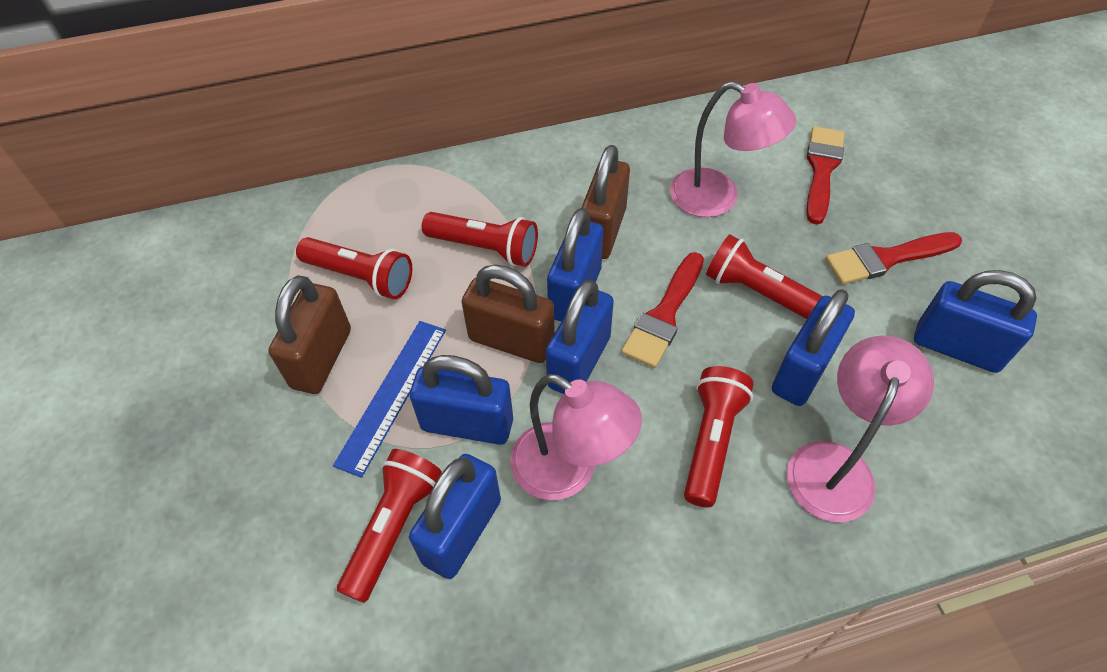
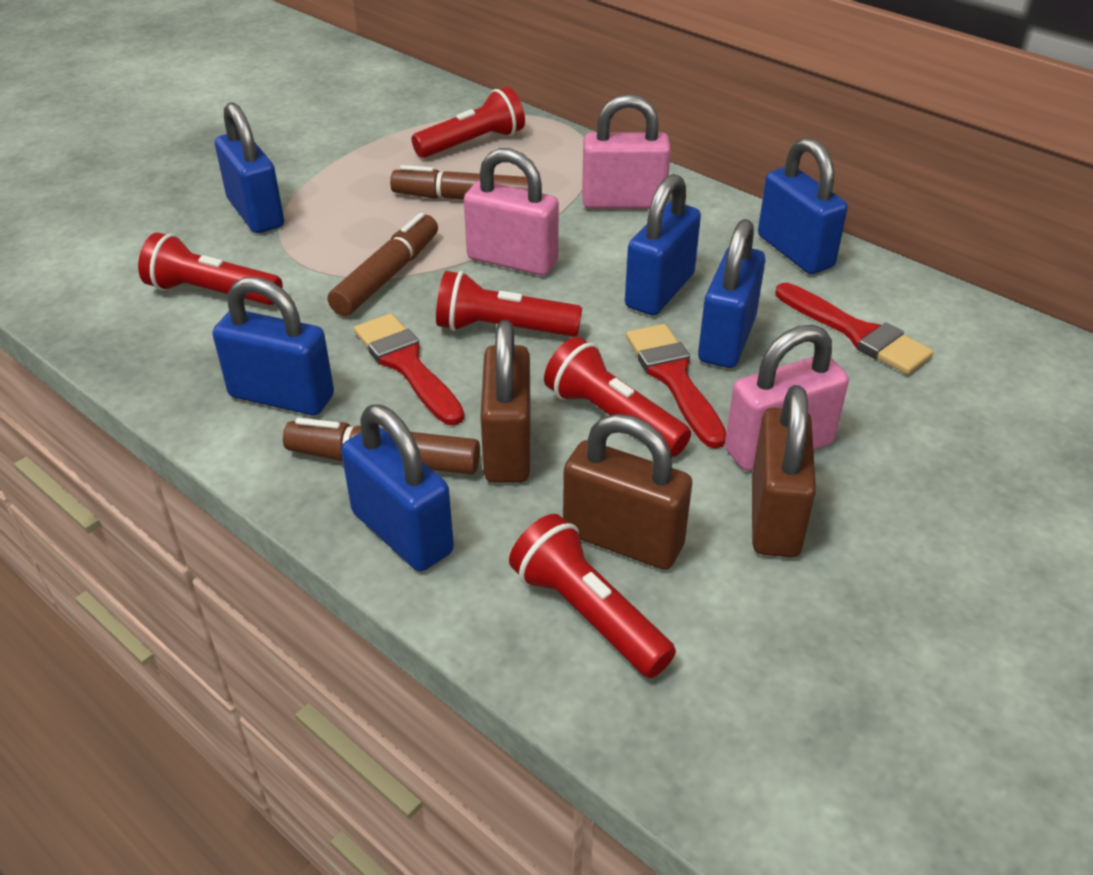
blue ruler: [333,321,446,478] = 1 -> none = 0
brown marker: none = 0 -> [283,418,480,474] [328,213,438,316] [390,165,528,199] = 3
pink lamp: [510,374,642,500] [670,81,796,217] [786,336,934,522] = 3 -> none = 0
pink padlock: none = 0 -> [464,148,559,276] [582,94,671,209] [725,325,849,471] = 3

